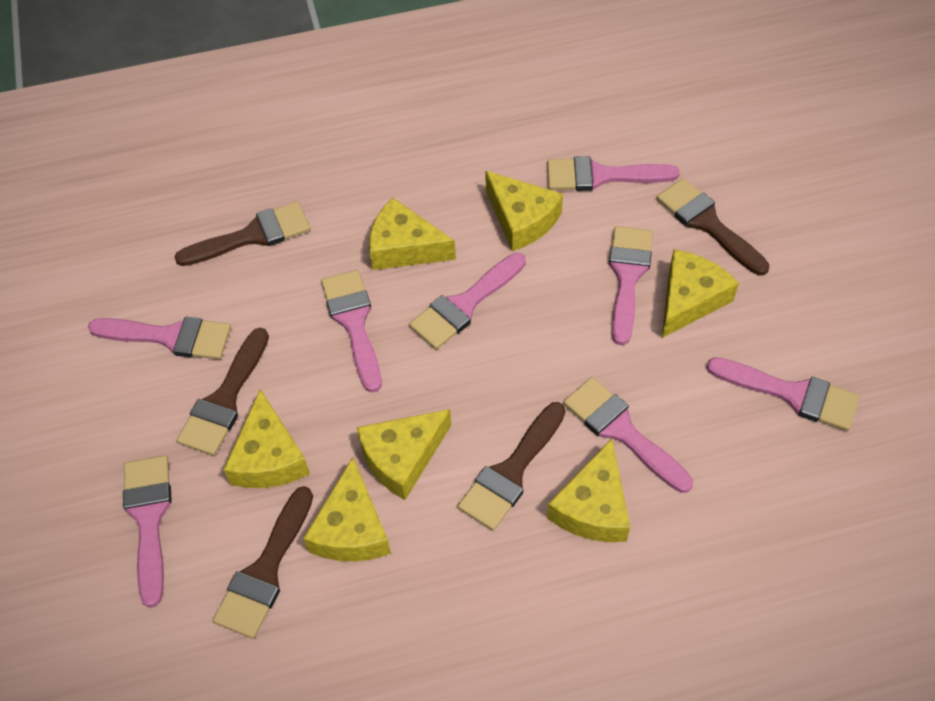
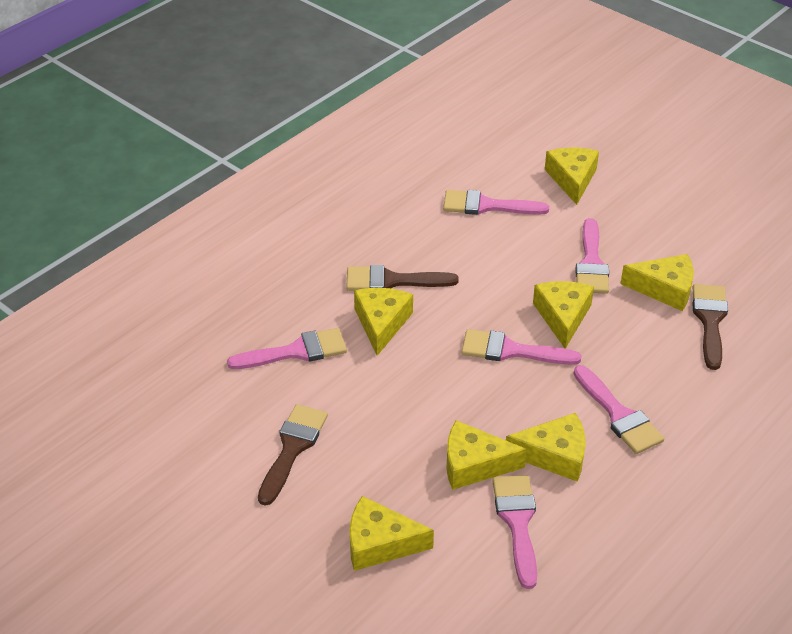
brown brush: [174,202,310,266] [176,328,269,456] [213,486,313,639] [458,402,566,530] [656,178,770,275] = 5 -> [258,404,328,506] [346,265,459,291] [692,284,728,370] = 3
pink brush: [88,317,231,359] [123,455,172,608] [321,270,382,393] [409,253,526,349] [547,156,680,191] [563,377,693,493] [609,226,653,345] [706,357,860,431] = 8 -> [227,328,347,369] [443,190,549,215] [461,329,582,365] [492,475,537,589] [573,365,664,454] [576,218,609,294] = 6

